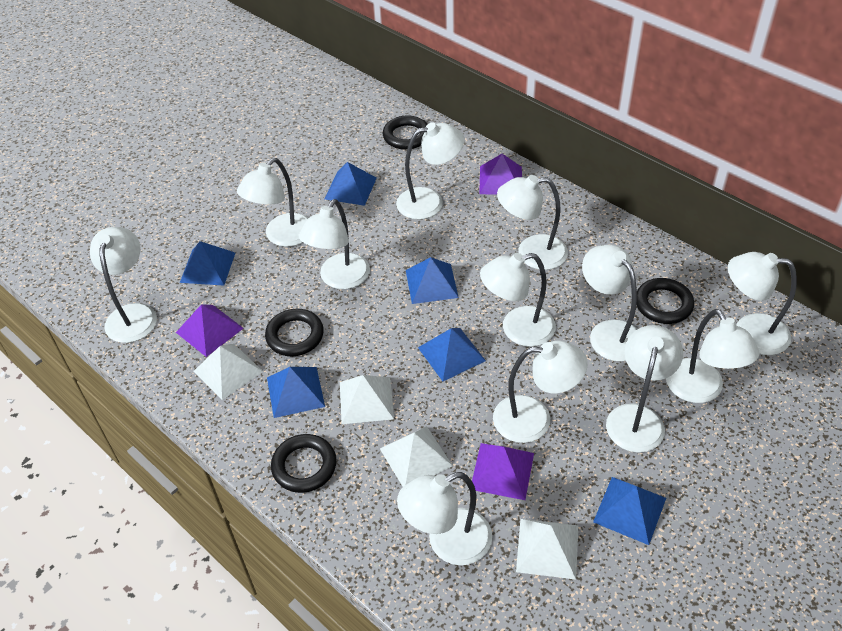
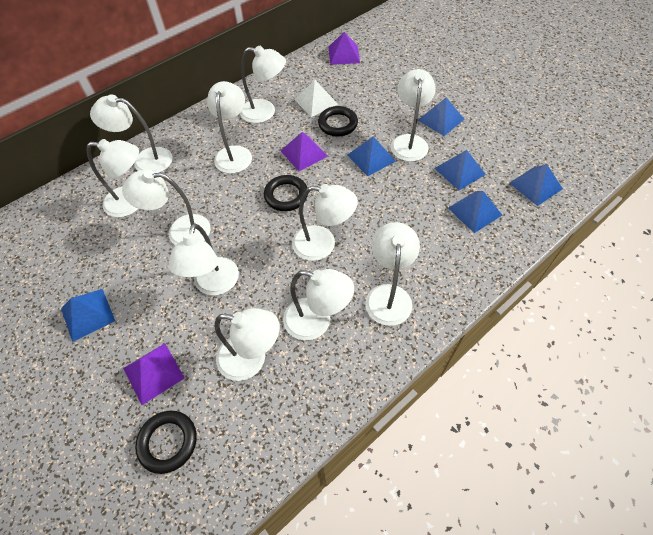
black ring: [265,309,324,356] [271,434,336,493] [383,115,428,150] [636,278,694,324] = 4 -> [135,411,197,474] [264,175,308,211] [318,106,358,136] = 3
white lamp: [90,227,157,343] [237,158,308,247] [299,199,370,289] [396,122,464,220] [397,472,492,565] [480,253,556,347] [493,340,588,443] [497,175,568,270] [582,245,638,362] [606,325,683,453] [666,309,760,403] [728,252,797,355] = 12 -> [86,139,139,217] [90,94,172,173] [122,170,211,245] [168,223,239,295] [207,81,252,174] [215,308,280,381] [240,46,286,123] [283,269,354,340] [292,184,358,261] [365,222,420,326] [391,69,436,162] = 11
white pyramid: [193,344,263,400] [340,375,394,424] [380,426,453,486] [516,519,578,580] = 4 -> [294,80,338,117] = 1

